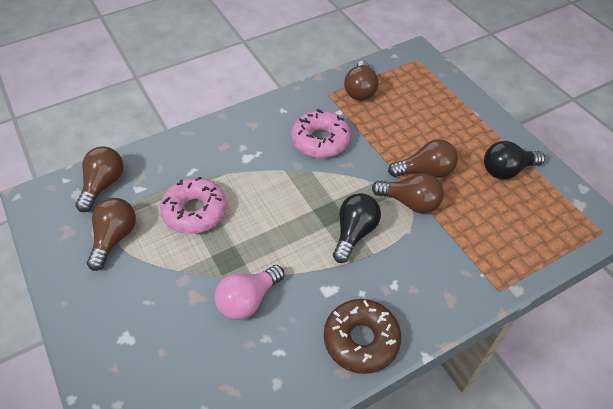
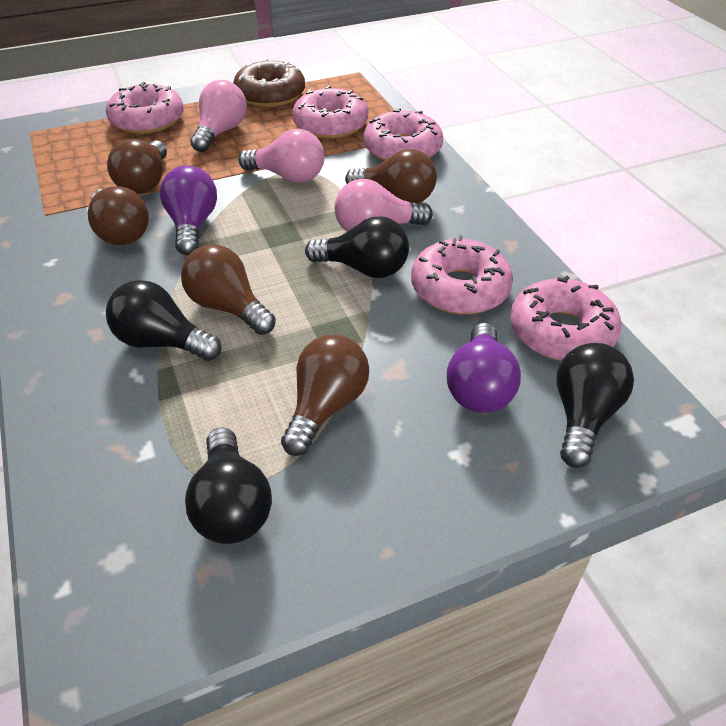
black light bulb: [333,193,381,263] [484,141,545,179] = 2 -> [106,280,222,361] [185,427,272,544] [305,217,409,278] [557,343,634,468] = 4
pink donut: [160,177,227,234] [291,109,351,158] = 2 -> [106,82,184,134] [292,85,368,139] [364,108,443,161] [411,235,513,315] [510,276,621,361] = 5
pink light bulb: [215,265,285,320] = 1 -> [190,80,247,152] [238,129,324,183] [334,179,433,232] = 3
purple light bulb: none = 0 -> [160,165,217,255] [447,323,521,413] = 2

